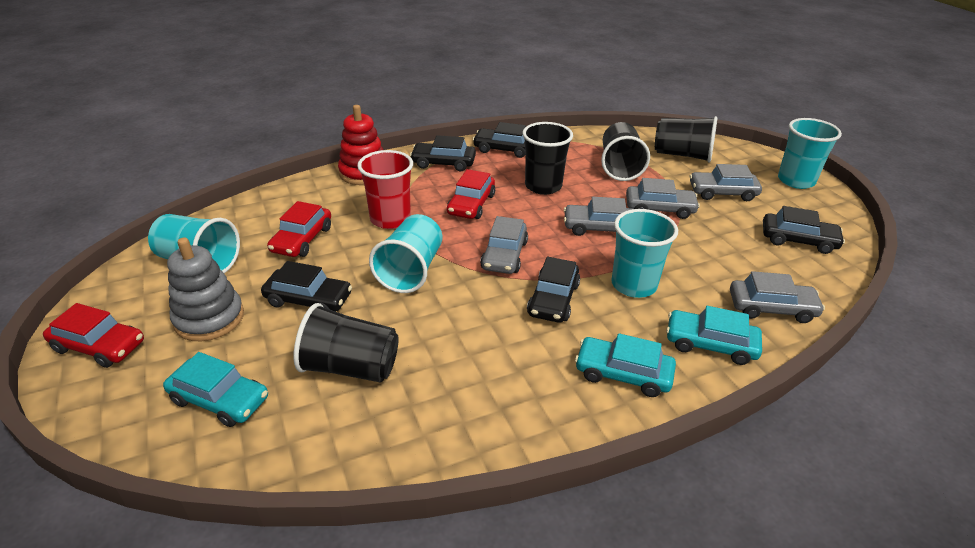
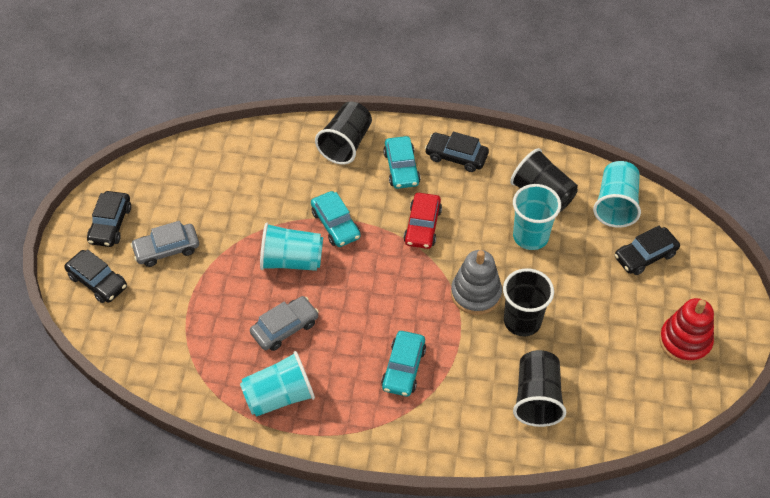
black car: [261,261,352,311] [410,135,476,171] [473,122,526,158] [527,257,580,323] [763,206,845,254] = 5 -> [64,249,127,303] [87,191,131,247] [425,132,489,172] [615,226,680,275] = 4
grey car: [480,216,528,274] [564,197,633,236] [626,178,700,219] [690,164,762,201] [730,271,825,323] = 5 -> [131,221,199,267] [250,296,319,351] = 2
red car: [43,303,144,368] [267,201,331,257] [447,169,495,219] = 3 -> [404,193,442,249] = 1
red cup: [357,150,413,229] = 1 -> none = 0

